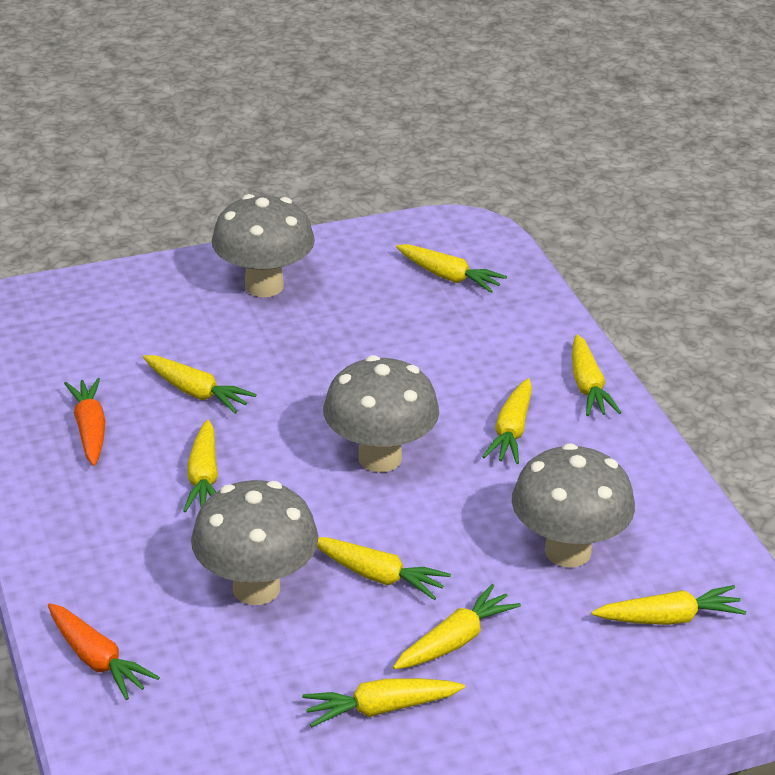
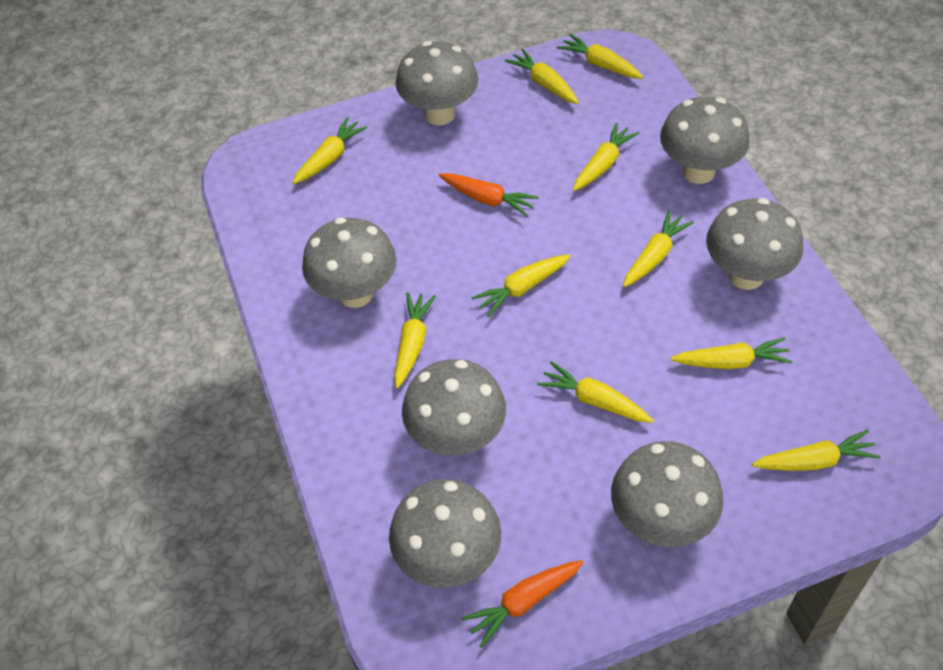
grey mushroom: [191,480,318,605] [212,194,315,297] [323,355,439,472] [512,443,635,568] = 4 -> [302,217,397,308] [389,479,501,588] [396,41,479,125] [402,359,506,455] [611,441,723,547] [660,97,750,184] [706,198,803,290] = 7
yellow carrot: [143,355,257,414] [183,420,218,512] [302,678,465,727] [317,537,451,600] [393,584,521,669] [396,244,507,293] [482,378,532,464] [572,334,622,416] [592,585,746,625] = 9 -> [292,117,368,184] [394,292,436,388] [471,254,571,317] [505,49,579,104] [537,361,654,423] [557,34,643,79] [573,123,639,191] [623,210,694,287] [671,337,793,369] [752,430,881,471] = 10

